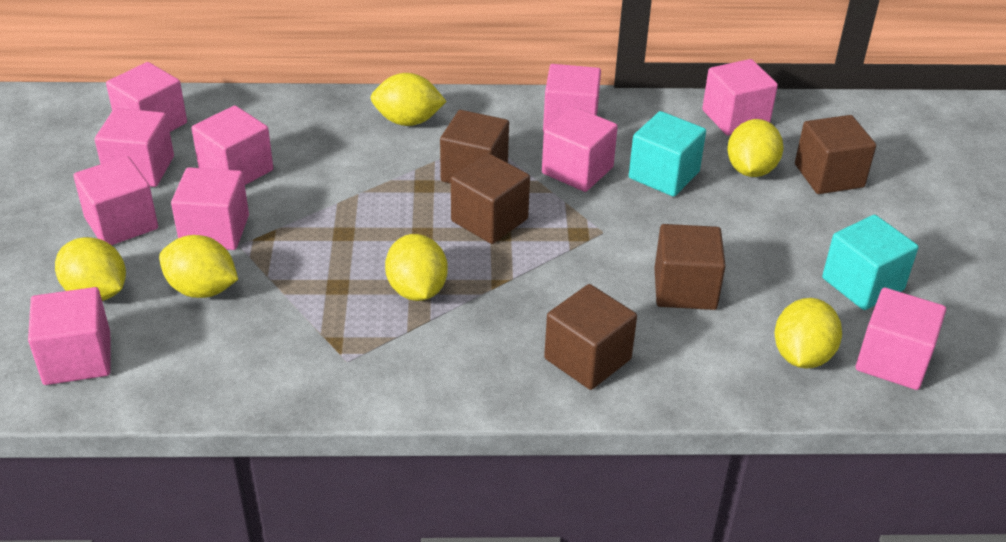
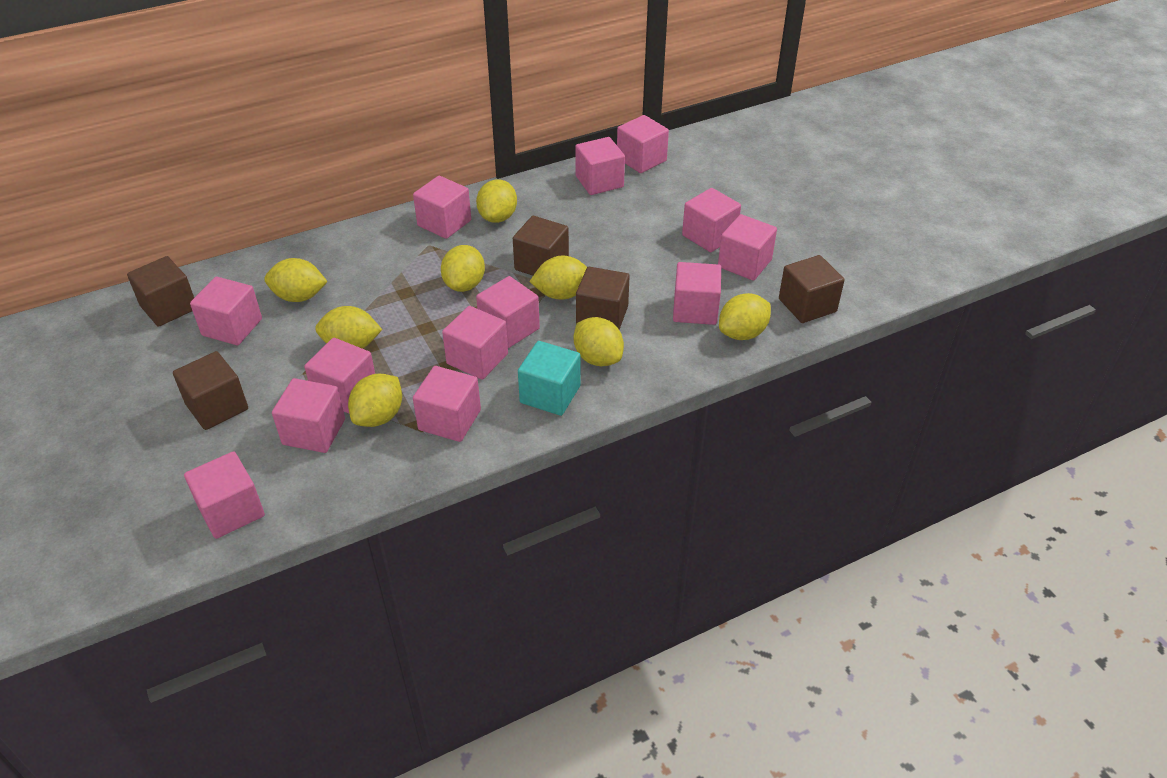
pink cube: [28,287,111,385] [73,156,158,245] [95,108,174,187] [106,62,187,132] [171,167,249,250] [192,106,273,185] [542,107,618,192] [543,64,601,132] [702,59,778,136] [856,288,946,390] = 10 -> [184,451,265,539] [190,277,262,345] [272,378,345,453] [304,338,375,413] [413,176,471,239] [413,366,481,442] [442,306,508,380] [476,276,540,348] [575,137,625,195] [617,115,669,173] [673,262,721,325] [682,188,741,252] [718,214,777,281] = 13
turquoise cube: [629,111,706,197] [822,215,918,310] = 2 -> [518,341,581,416] = 1
yellow lemon: [55,237,126,301] [159,235,238,298] [370,73,447,126] [385,234,448,301] [727,119,784,177] [775,298,842,369] = 6 -> [264,258,328,302] [315,306,382,349] [348,374,402,427] [441,245,485,292] [476,179,517,223] [529,256,587,300] [574,317,624,366] [719,293,771,340] = 8

